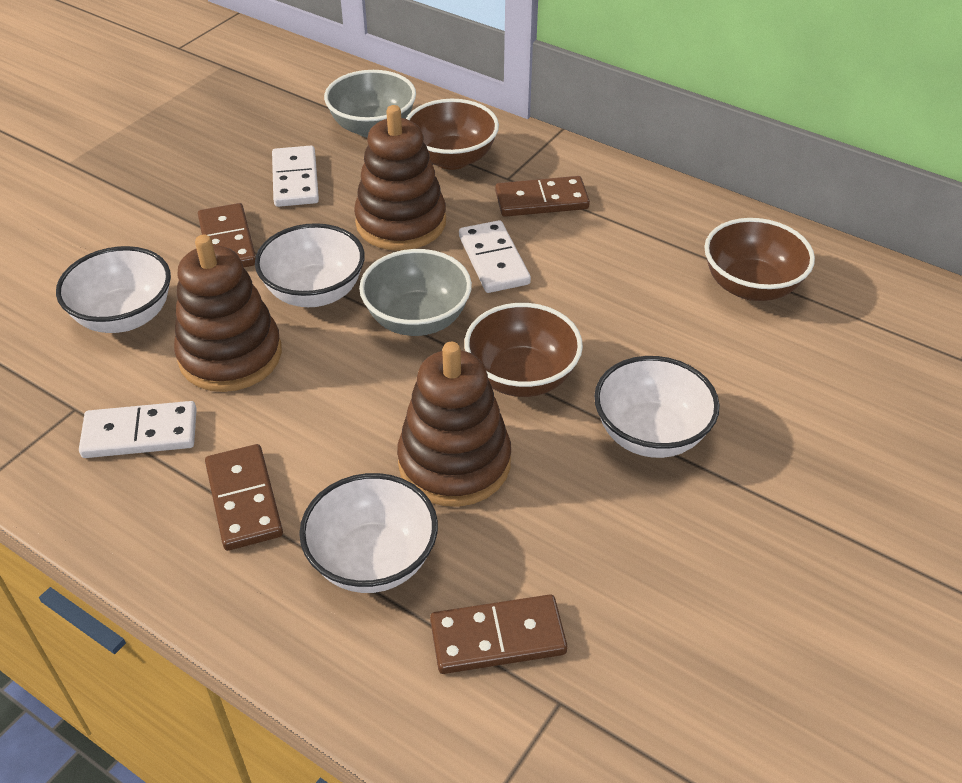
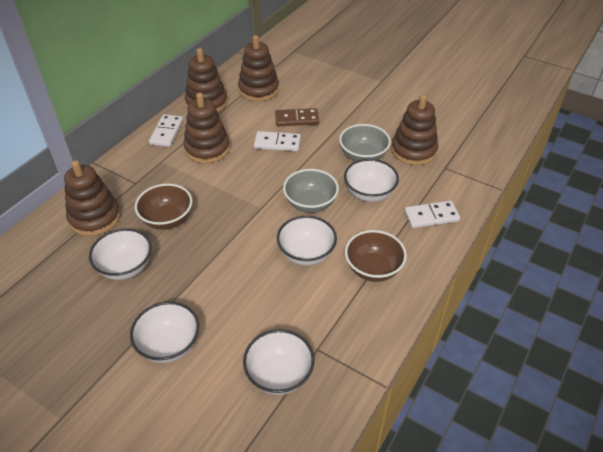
brown bowl: [406,99,499,170] [464,303,583,397] [704,218,815,301] = 3 -> [135,184,192,230] [345,230,407,282] = 2
brown domino: [198,203,256,268] [205,444,283,551] [430,594,567,674] [495,176,590,217] = 4 -> [275,108,319,126] = 1
brown stacking toy: [174,235,282,392] [354,105,446,250] [397,342,511,507] = 3 -> [64,160,121,236] [183,93,230,164] [185,48,228,113] [238,35,279,101] [391,94,438,165] = 5
white bowl: [56,246,171,333] [255,223,365,307] [299,473,438,593] [594,356,720,458] = 4 -> [89,228,152,280] [130,302,199,363] [243,329,314,395] [277,216,337,266] [344,159,399,202] = 5

